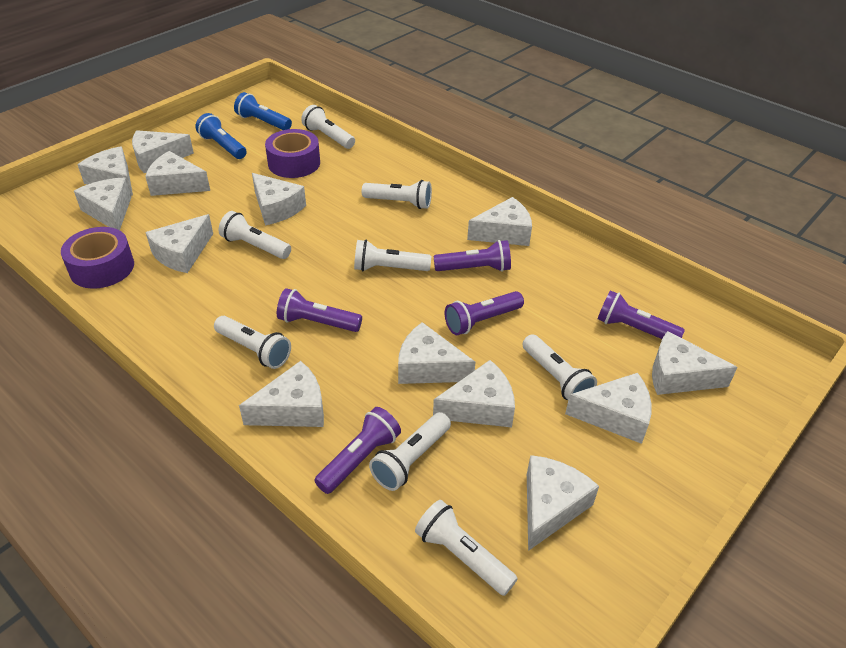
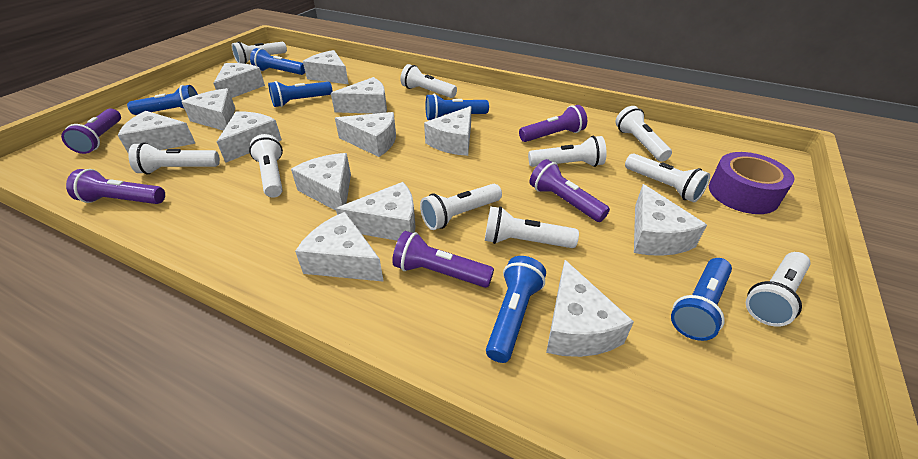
blue flashlight: [195,113,247,159] [234,92,292,130] = 2 -> [127,85,198,115] [250,48,305,75] [268,81,333,107] [425,94,489,120] [486,256,546,363] [671,258,732,341] = 6
purple tape: [61,227,134,289] [265,129,320,178] = 2 -> [709,152,794,214] = 1
white flashlight: [214,316,291,369] [219,211,291,259] [301,105,355,149] [354,240,431,271] [362,180,432,209] [369,412,451,491] [415,500,518,596] [522,334,597,400] = 8 -> [128,142,220,174] [232,41,287,64] [249,134,283,198] [401,64,457,98] [420,184,502,230] [485,206,579,248] [528,136,607,167] [615,106,672,162] [625,154,710,202] [746,252,811,327] = 10

